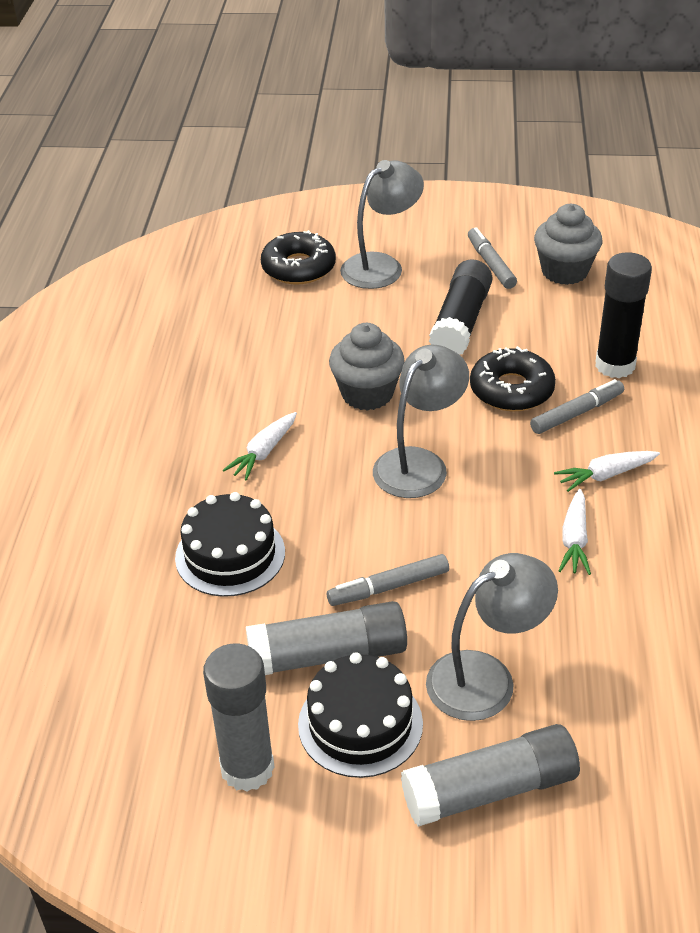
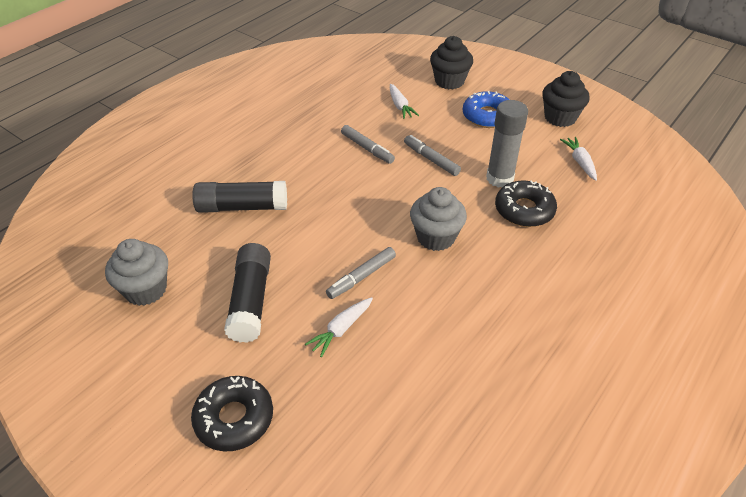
black cake: [175,492,285,597] [298,652,423,778] = 2 -> none = 0
black cupcake: none = 0 -> [430,36,473,89] [542,71,590,127] = 2
blue donut: none = 0 -> [463,91,509,128] = 1
grey glue stick: [203,643,275,792] [246,601,407,675] [401,724,580,827] = 3 -> [486,100,528,187] = 1
grey lamp: [340,160,424,289] [373,345,469,498] [426,553,558,721] = 3 -> none = 0

